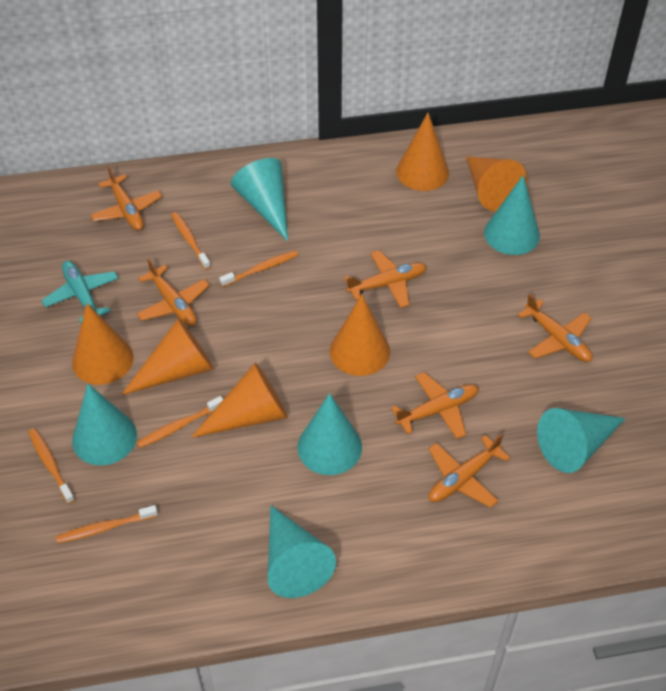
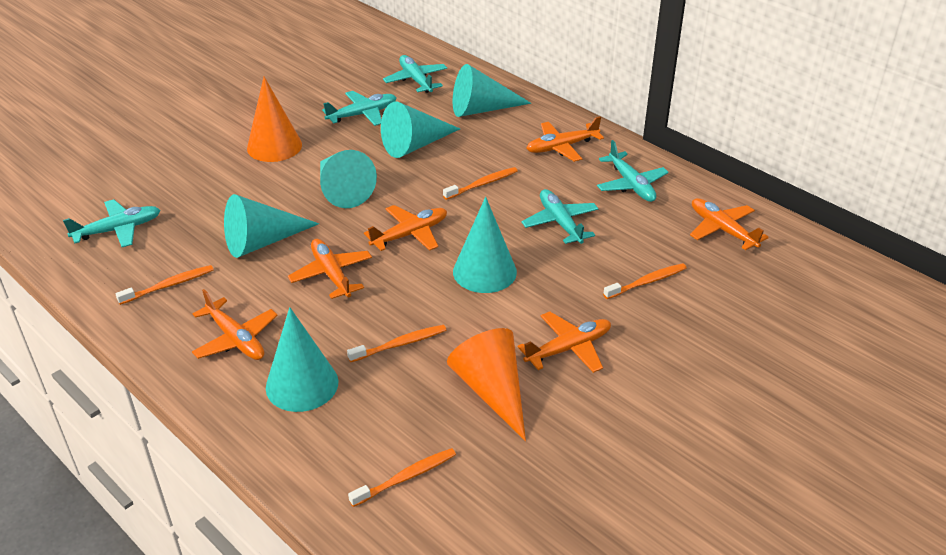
orange cone: [72,304,133,385] [121,318,214,395] [191,363,288,438] [330,294,390,376] [396,113,449,191] [466,156,527,211] = 6 -> [247,77,302,162] [447,328,526,441] = 2
turquoise plane: [41,261,119,323] = 1 -> [63,199,160,247] [322,91,397,126] [383,55,447,93] [521,189,599,244] [597,140,669,202] = 5

